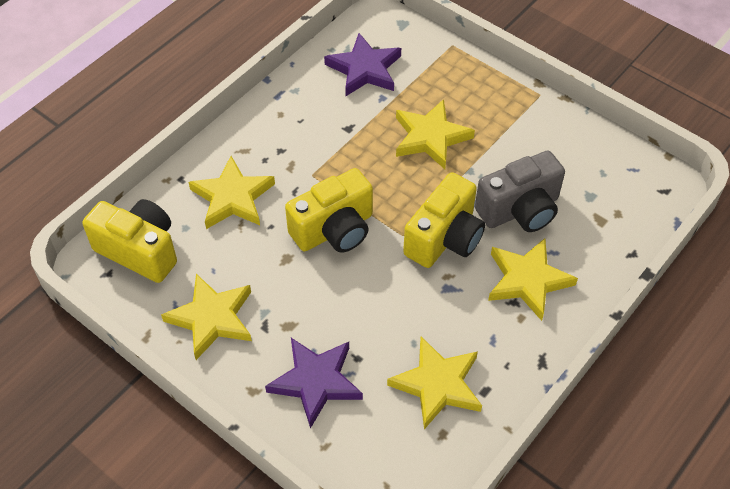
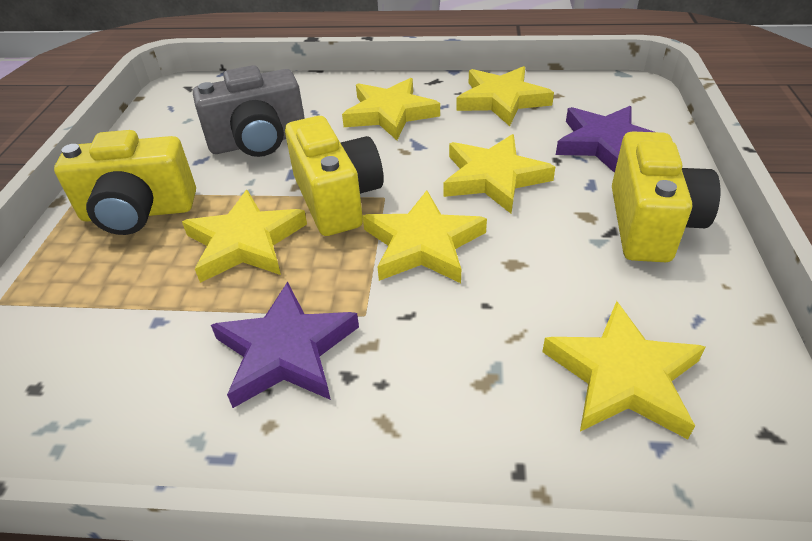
yellow star: [161,274,252,360] [188,156,275,229] [387,337,482,429] [396,99,475,169] [488,238,578,321] = 5 -> [182,190,307,283] [342,78,440,140] [363,190,487,283] [443,134,555,213] [456,66,554,126] [542,301,705,439] = 6

